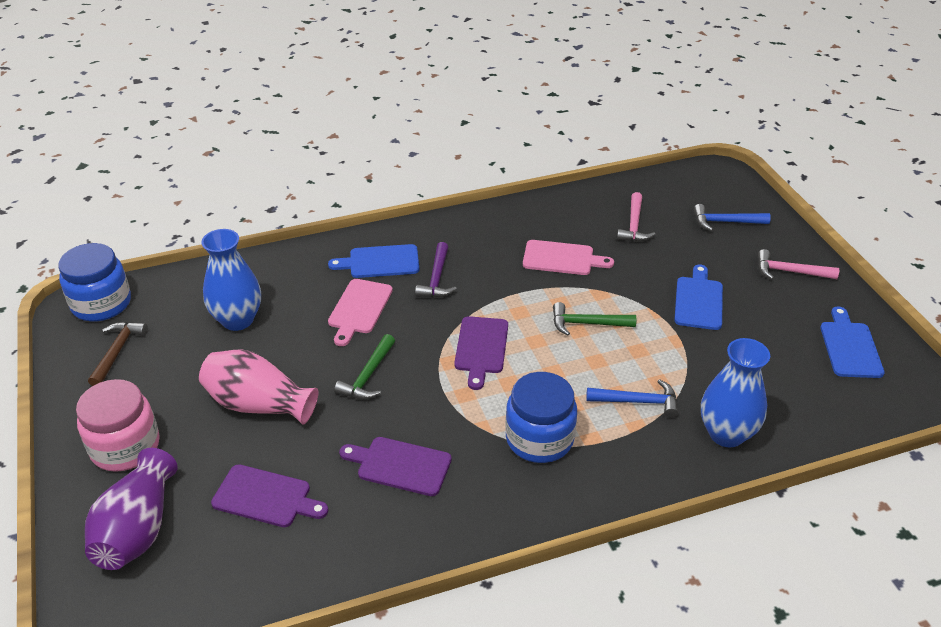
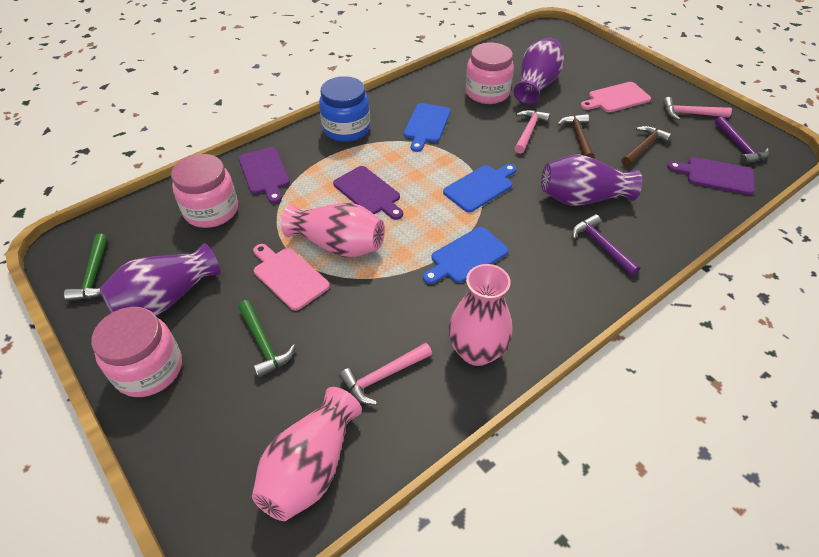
blue hammer: [586,379,679,418] [694,204,771,231] = 2 -> none = 0
blue jar: [59,243,131,321] [505,372,577,463] = 2 -> [319,76,370,142] = 1
blue vase: [201,229,261,331] [701,338,770,448] = 2 -> none = 0
brown hammer: [88,322,148,386] = 1 -> [557,114,595,159] [621,126,672,166] = 2
pink hammer: [617,192,655,242] [758,249,839,279] = 2 -> [339,343,432,405] [515,110,550,154] [663,97,732,120] = 3
pink jar: [76,379,160,472] = 1 -> [91,307,182,397] [171,154,238,228] [466,42,514,104] = 3
pink vase: [199,349,318,425] = 1 -> [252,387,362,521] [281,203,385,257] [448,264,513,366] = 3
purple hammer: [415,242,457,298] = 1 -> [572,214,640,276] [715,116,769,165] = 2
purple vase: [85,448,178,570] = 1 -> [100,243,220,315] [513,38,564,105] [541,155,642,206] = 3

